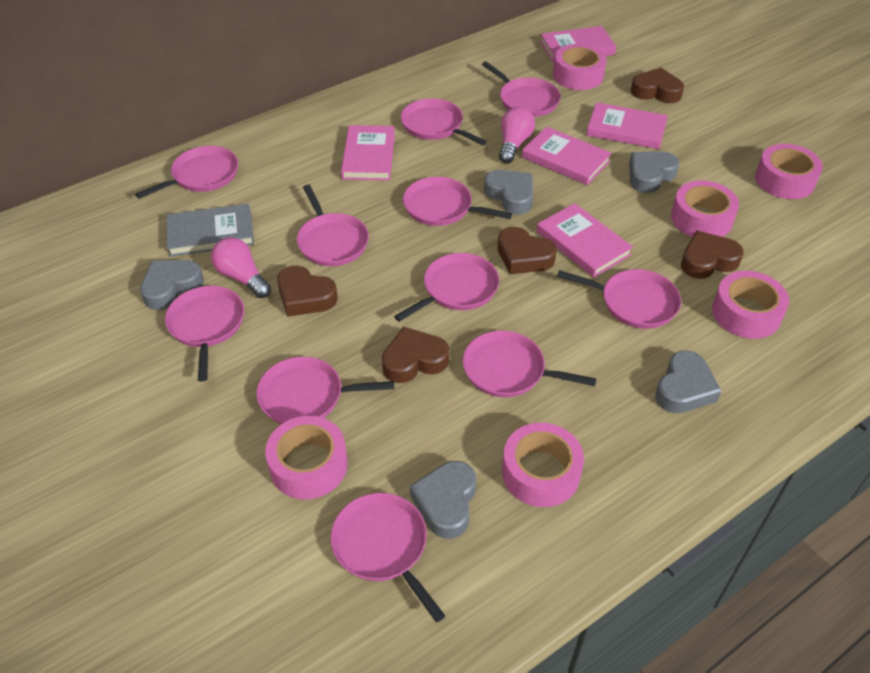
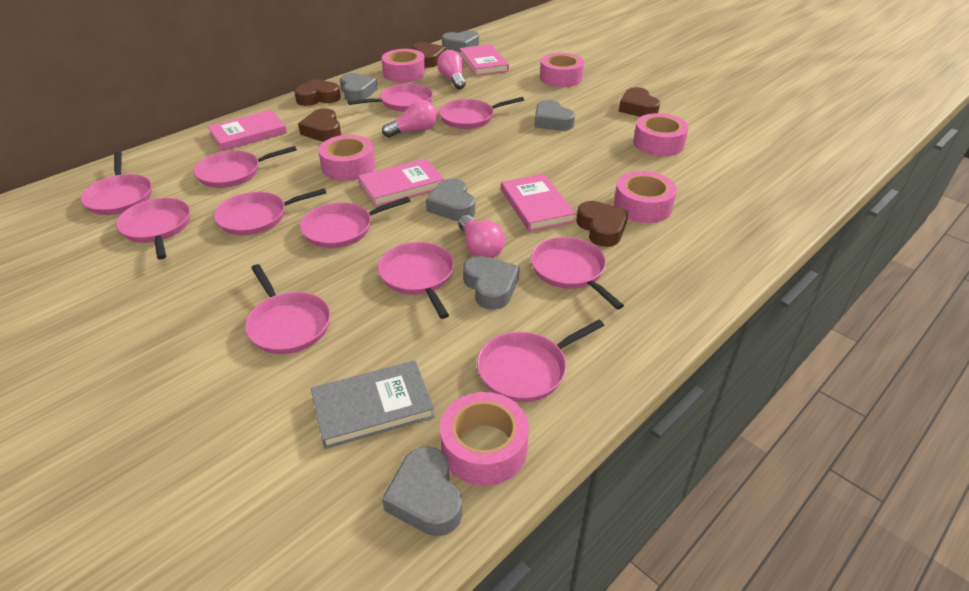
grey heart: [140,260,204,310] [410,461,476,539] [484,170,533,215] [629,152,679,193] [655,350,721,413] = 5 -> [340,73,378,101] [382,446,462,536] [426,178,475,221] [442,31,479,52] [463,256,519,310] [534,100,575,131] = 6
pink book: [341,125,395,180] [522,127,612,185] [537,203,633,277] [540,26,616,63] [586,102,668,149] = 5 -> [207,110,287,151] [358,158,445,207] [459,44,509,76] [501,174,576,232] = 4
pink light bulb: [211,237,271,298] [499,107,535,163] = 2 -> [382,100,437,138] [437,50,466,89] [458,215,505,258] = 3

